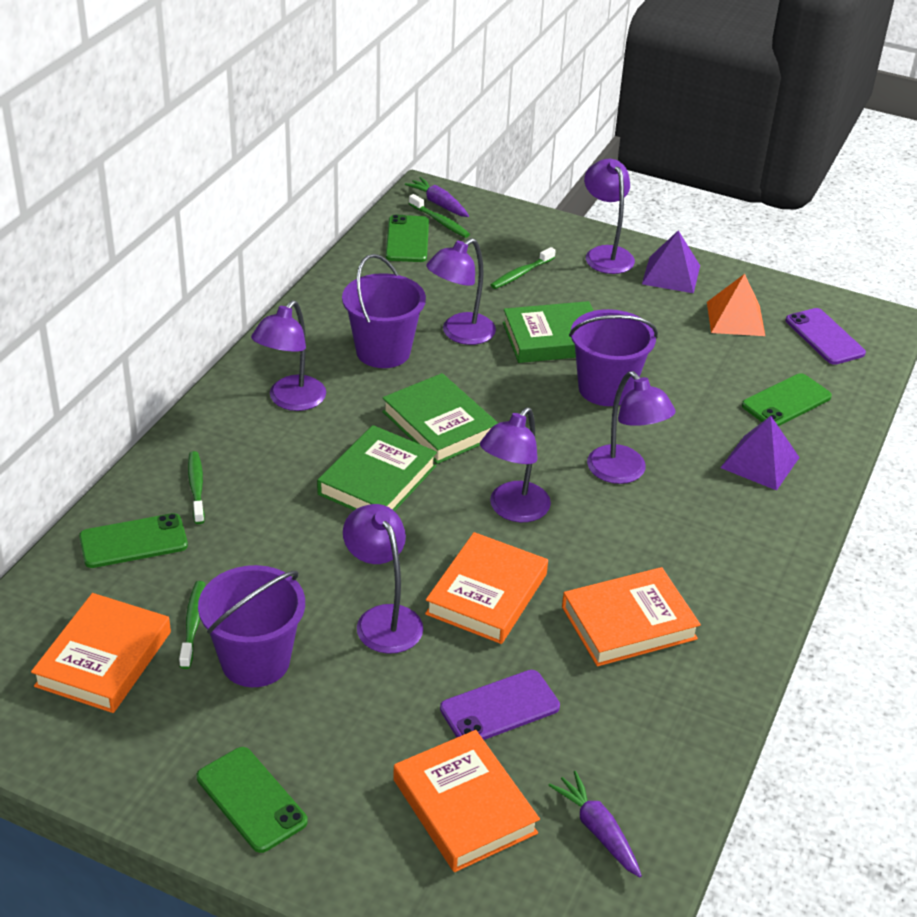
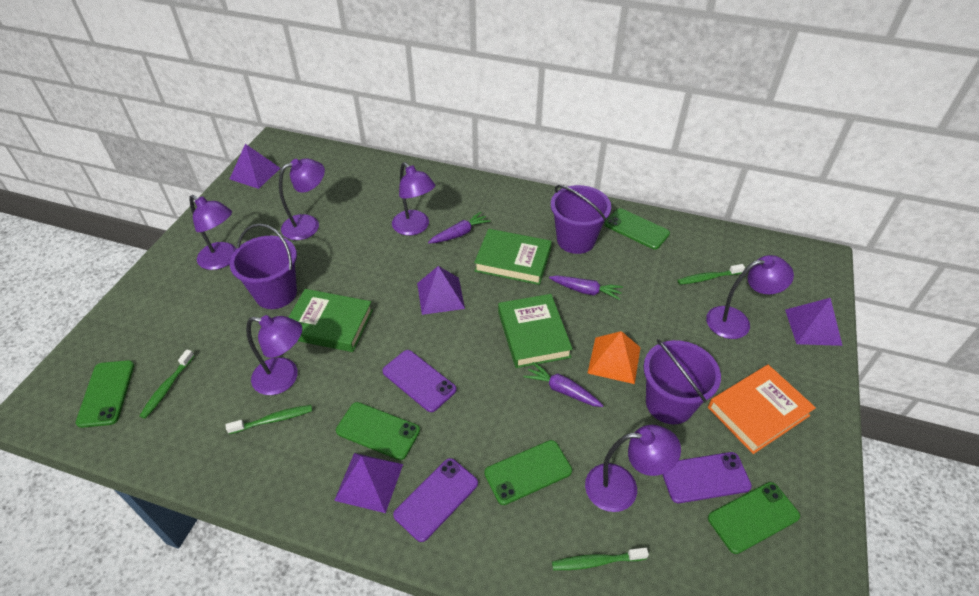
green phone: [79,513,188,568] [196,747,308,853] [386,215,429,262] [742,373,832,426] = 4 -> [76,360,134,428] [336,402,420,460] [484,440,572,505] [605,208,670,249] [708,482,800,554] = 5
orange book: [31,593,171,713] [393,730,540,872] [425,532,548,644] [562,567,701,666] = 4 -> [708,365,816,454] = 1
purple carrot: [405,177,469,217] [548,771,642,877] = 2 -> [428,212,490,244] [523,362,604,407] [549,275,623,300] = 3
purple phone: [440,670,560,740] [786,308,866,365] = 2 -> [382,350,456,412] [393,458,478,542] [662,452,752,503] = 3
purple pyramid: [642,230,700,293] [721,416,800,491] = 2 -> [230,144,280,189] [334,453,403,513] [417,266,465,315] [785,298,843,346] = 4

